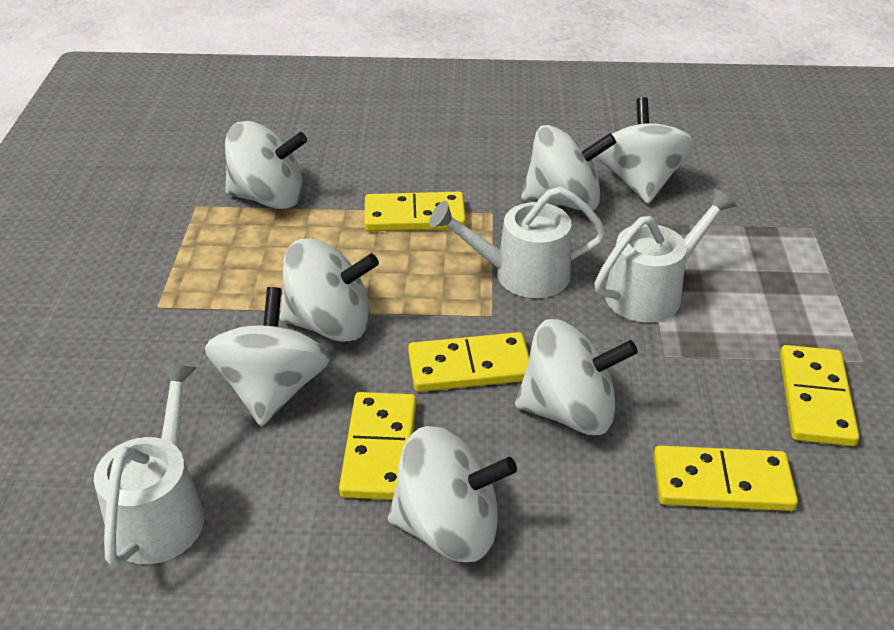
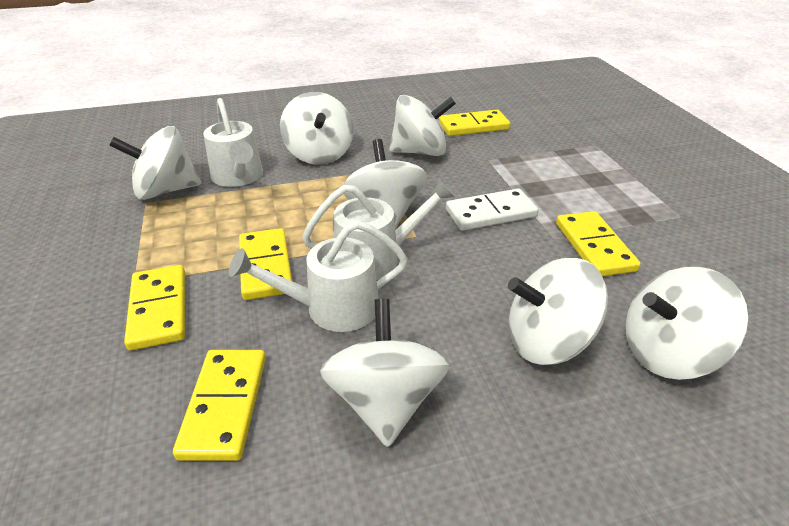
white domino: none = 0 -> [446,188,539,231] = 1

